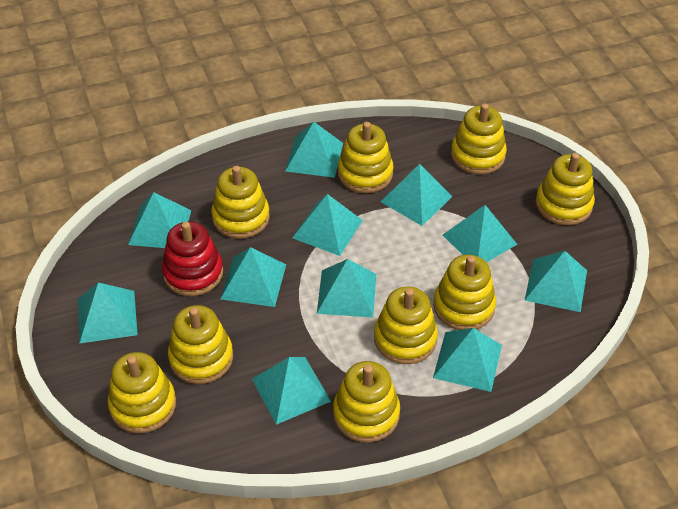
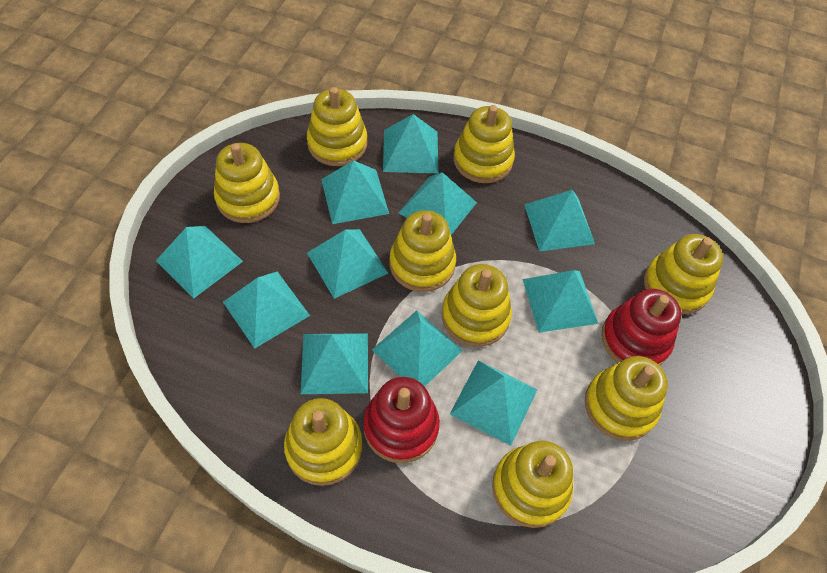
red stacking toy: [162,221,223,296] = 1 -> [363,377,440,463] [601,288,681,366] = 2

